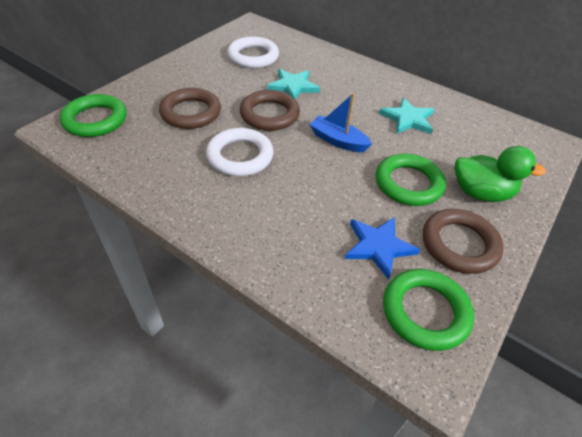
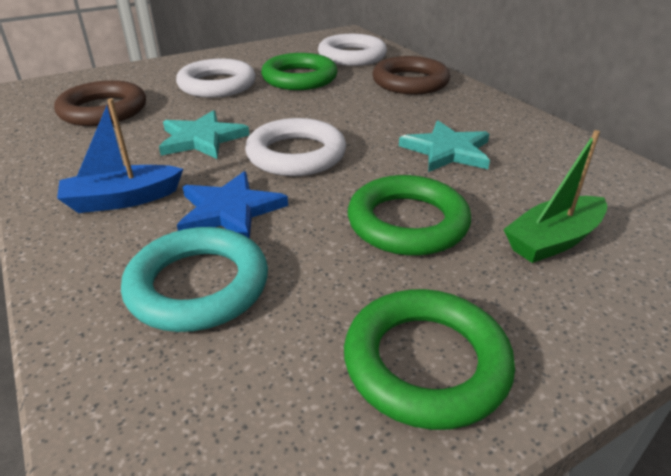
brown ring: [159,88,221,129] [240,90,300,131] [423,209,503,274] = 3 -> [54,80,146,126] [373,56,450,94] = 2
green boat: none = 0 -> [503,130,607,263] = 1
green duck: [455,146,546,202] = 1 -> none = 0
turquoise ring: none = 0 -> [121,227,268,332] = 1
white ring: [206,128,274,176] [227,36,279,68] = 2 -> [176,59,256,98] [245,118,346,176] [318,34,387,66] = 3

